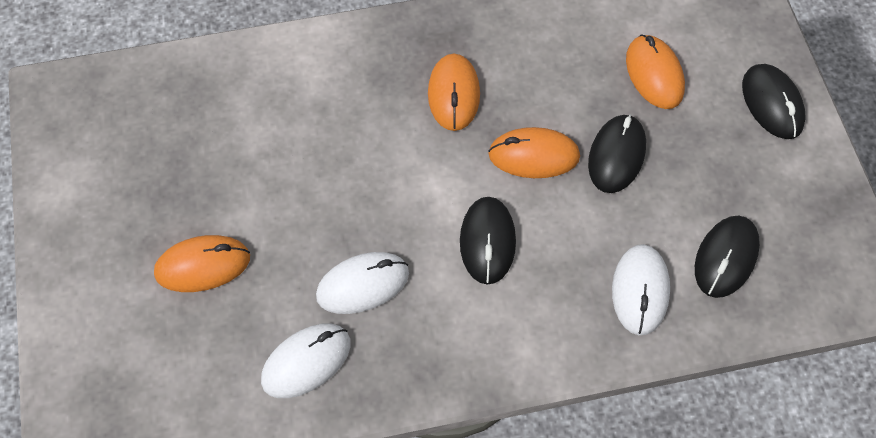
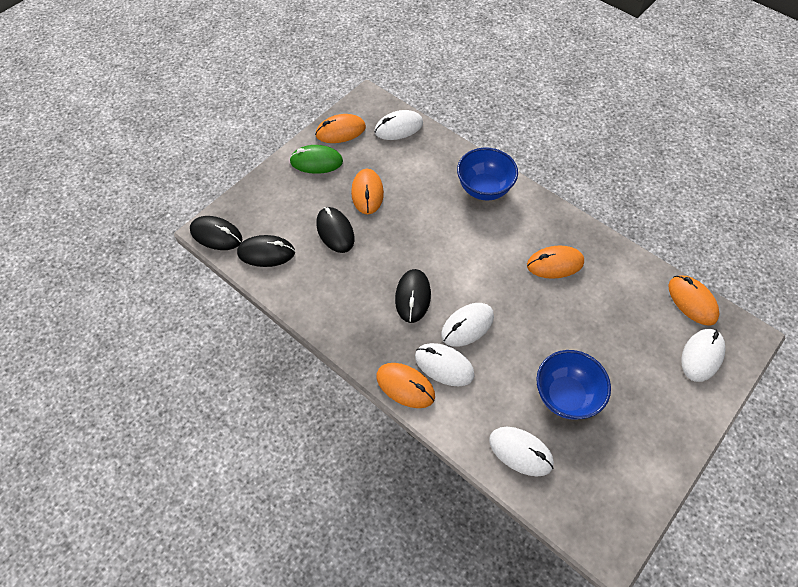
blue bowl: none = 0 -> [457,148,518,200] [536,350,611,420] = 2
green mouse: none = 0 -> [290,145,343,174] = 1
orange mouse: [154,235,250,292] [428,54,480,131] [488,127,580,178] [626,35,685,109] = 4 -> [315,114,366,143] [351,169,384,214] [376,363,435,408] [527,246,584,279] [668,275,719,326] = 5
white mouse: [261,324,351,398] [316,252,409,314] [612,244,670,335] = 3 -> [374,110,423,140] [415,343,475,386] [441,303,494,347] [489,427,554,476] [681,329,725,382] = 5

